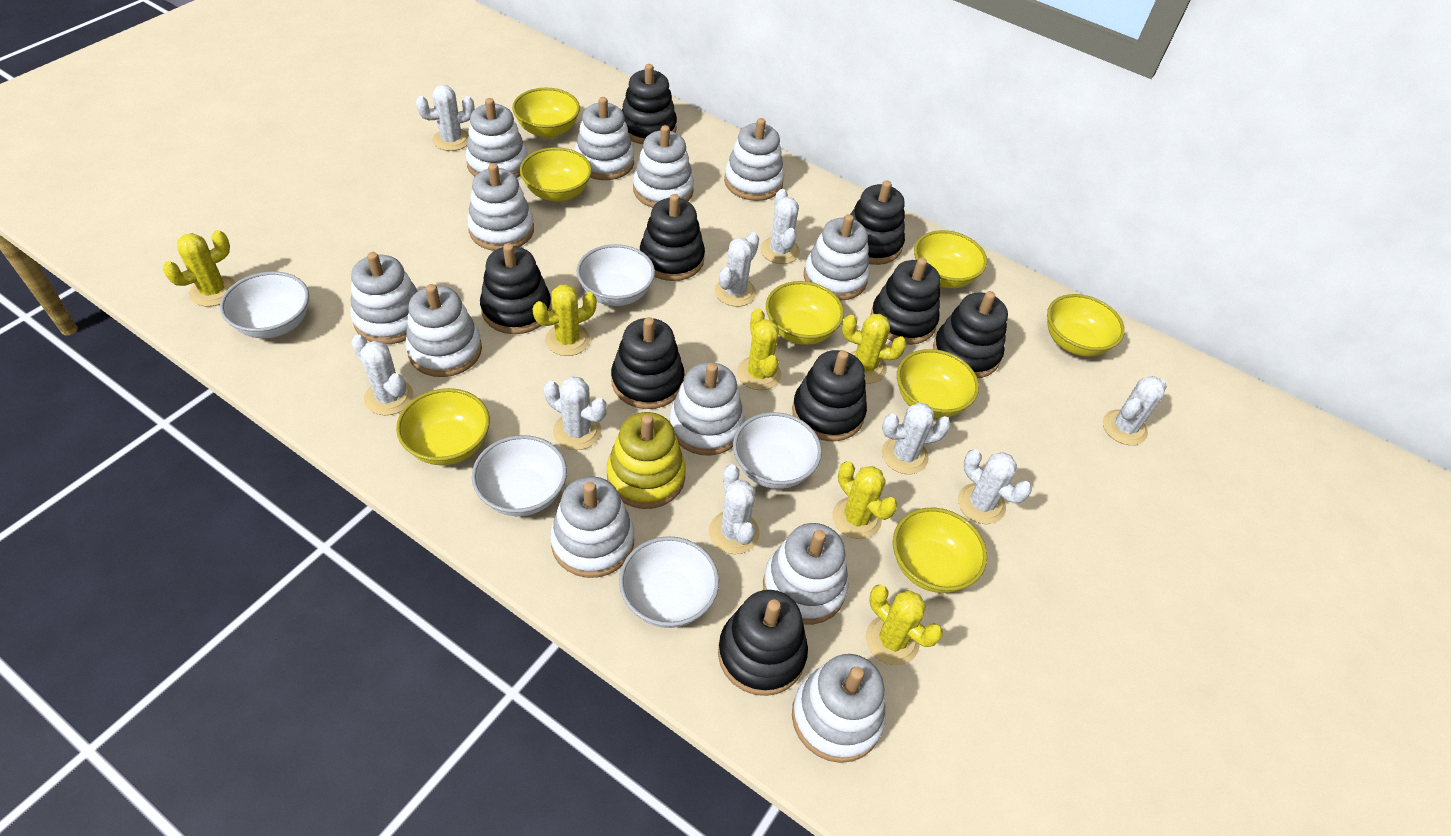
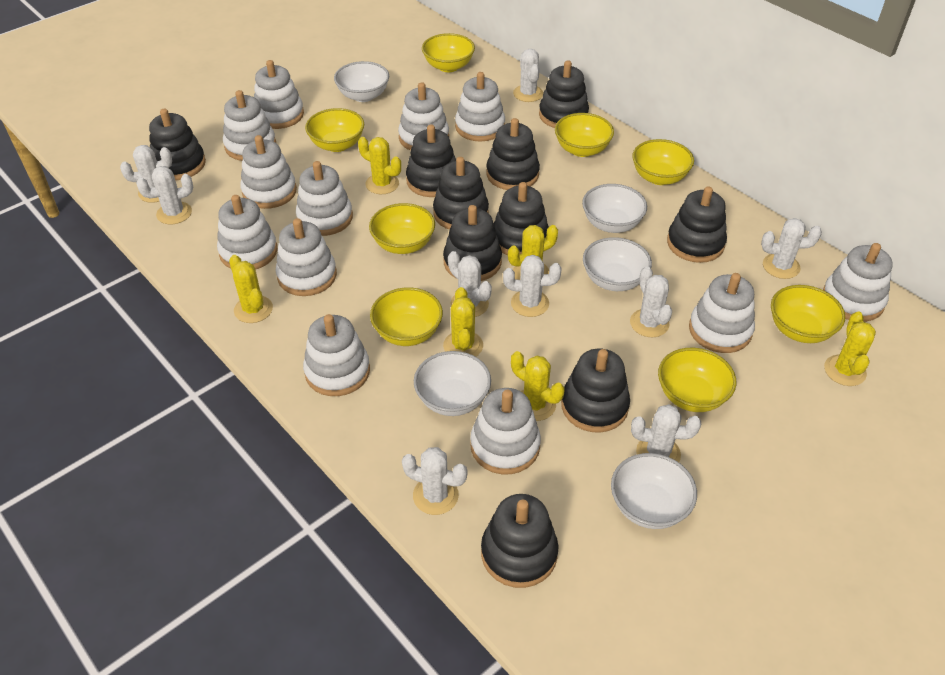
black stacking toy: [480,243,552,334] [611,317,685,409] [622,64,677,144] [640,194,705,281] [718,590,808,696] [792,350,867,441] [850,180,905,265] [870,258,940,345] [933,291,1008,378] = 9 -> [149,109,206,180] [406,125,456,197] [433,157,489,230] [443,205,502,281] [481,494,559,588] [486,118,540,190] [493,182,549,255] [539,60,589,128] [561,349,630,433] [667,186,727,263] = 10
yellow stacking toy: [607,412,686,509] = 1 -> none = 0

